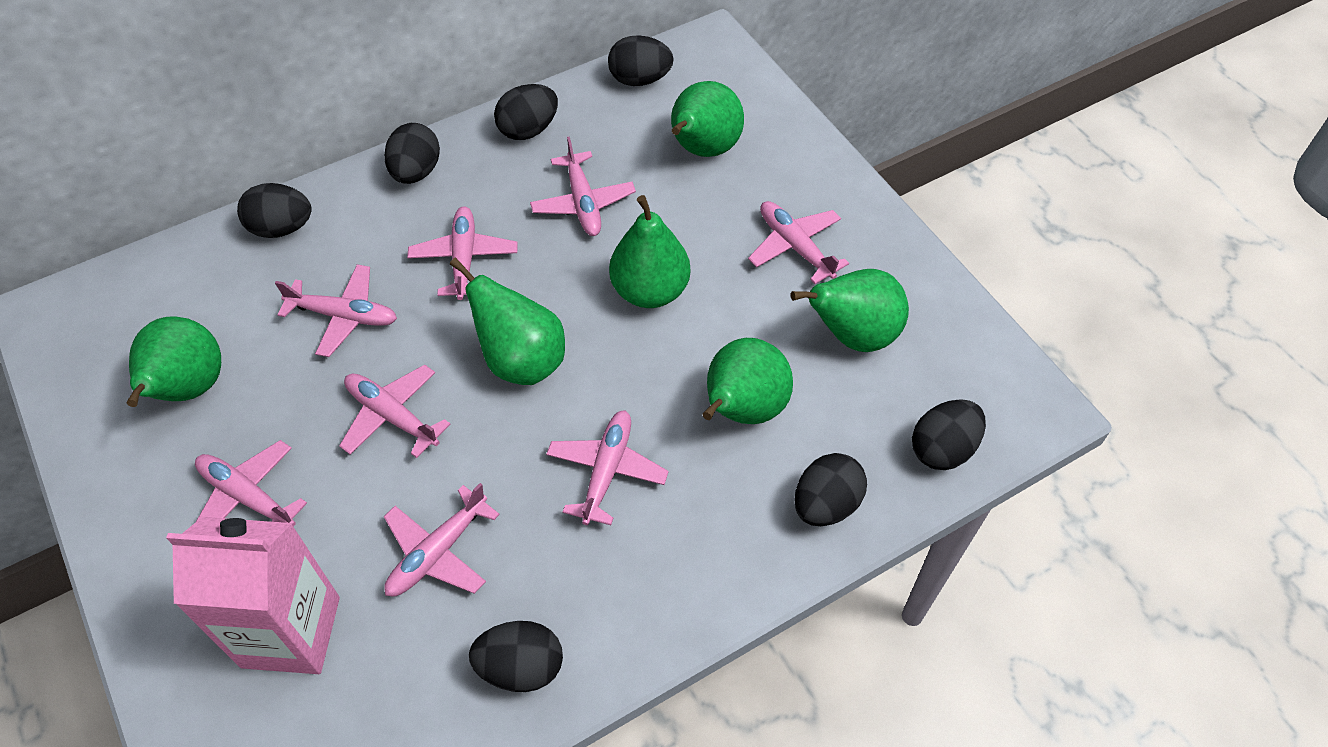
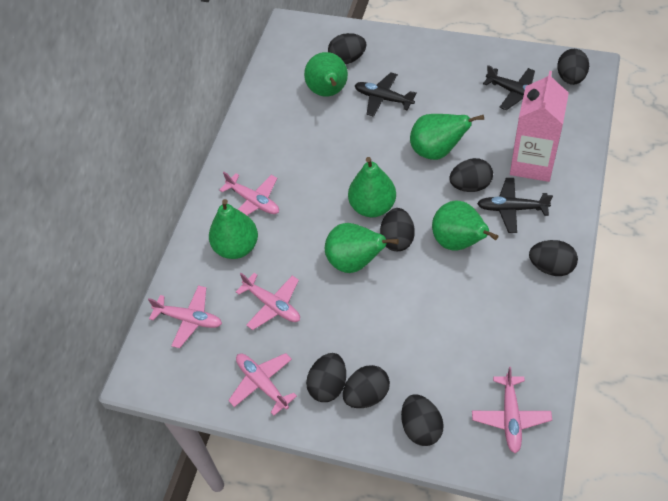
black egg: [237,183,312,238] [384,123,440,184] [469,621,563,692] [494,84,558,140] [608,35,673,86] [794,453,867,526] [912,399,986,470] = 7 -> [306,353,346,402] [328,33,366,64] [343,365,390,408] [380,208,415,251] [401,394,444,446] [449,158,493,192] [529,240,578,276] [557,49,589,85] = 8
black plane: none = 0 -> [355,72,417,117] [477,178,553,233] [483,65,535,110] = 3
pink plane: [195,440,307,527] [275,264,397,357] [339,365,450,458] [384,483,500,596] [407,206,517,300] [530,136,636,236] [546,410,669,525] [748,201,849,284] = 8 -> [148,285,222,348] [219,172,279,215] [228,353,297,416] [236,273,300,330] [472,367,552,453] = 5

